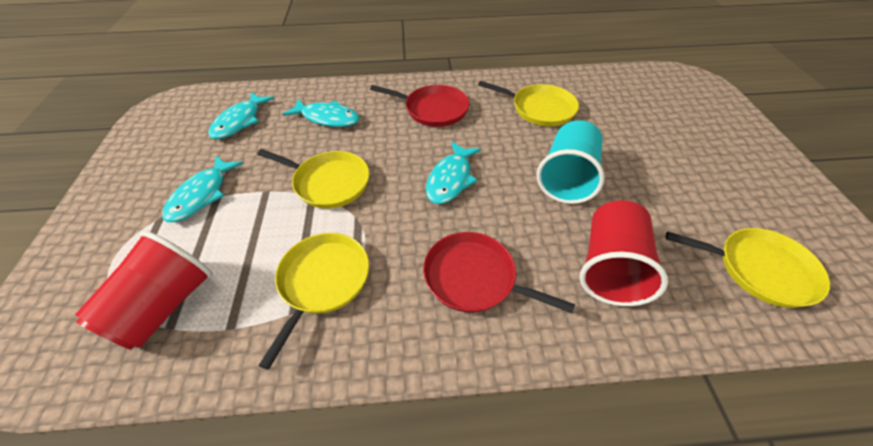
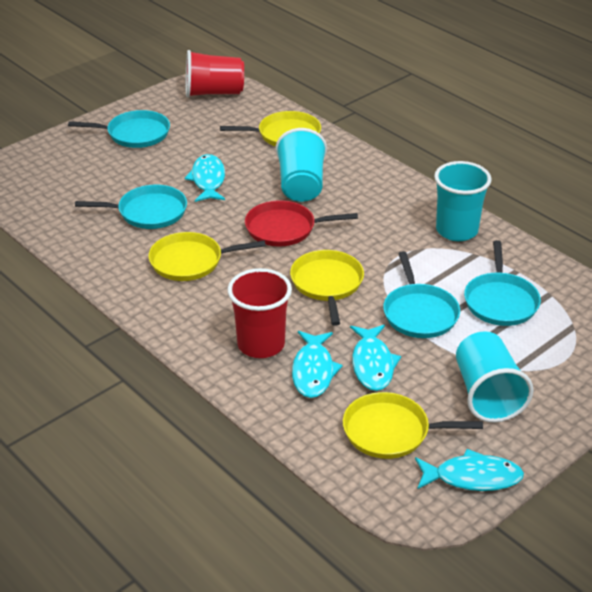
red pan: [370,85,469,127] [423,232,575,313] = 2 -> [245,200,358,247] = 1
turquoise cup: [537,120,605,204] = 1 -> [275,128,327,202] [434,161,492,241] [456,331,533,423] = 3
turquoise pan: none = 0 -> [68,110,170,148] [75,185,187,229] [383,251,460,338] [464,240,541,326] = 4

